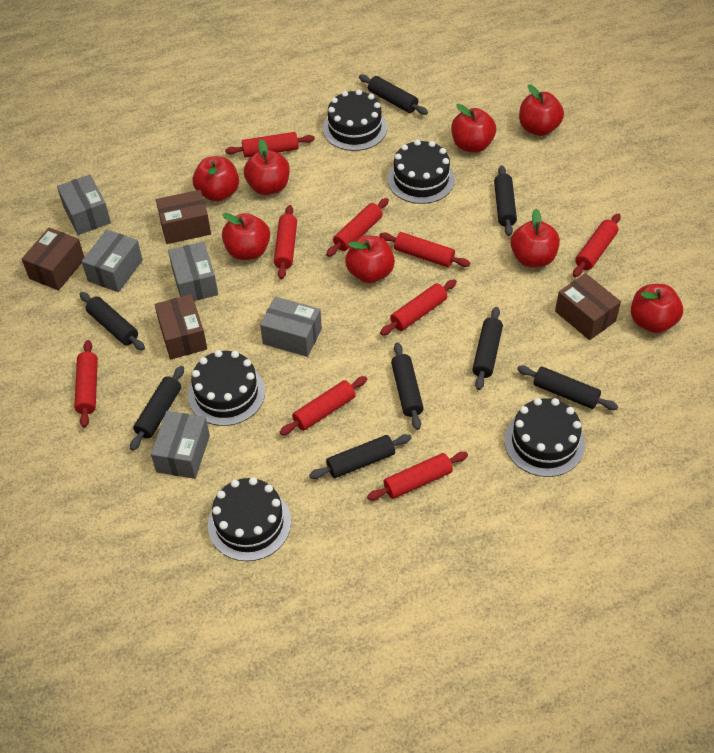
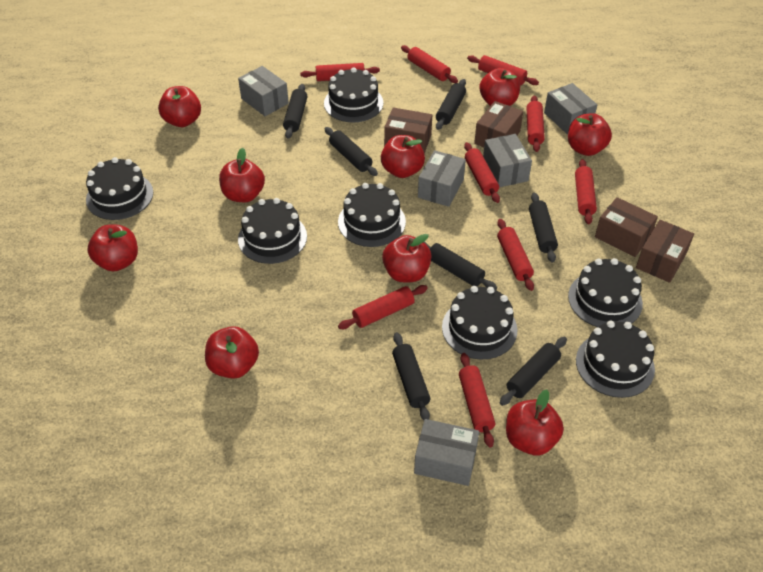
black cake: [188,350,265,426] [208,477,291,561] [323,89,387,151] [388,139,455,204] [504,398,585,477] = 5 -> [86,157,153,220] [238,198,307,264] [324,67,383,122] [338,183,406,247] [442,286,517,359] [568,258,643,327] [576,321,655,398] = 7
black rolling pin: [80,292,145,351] [130,366,184,451] [309,434,411,479] [359,74,428,115] [391,342,424,430] [472,307,503,390] [494,165,517,236] [517,365,618,410] = 8 -> [283,84,307,139] [325,127,378,176] [392,332,430,420] [424,241,497,290] [436,79,466,130] [500,337,567,406] [529,192,558,263] = 7
red apple: [193,156,239,202] [222,213,270,260] [244,139,290,195] [345,236,395,283] [451,104,496,152] [511,209,560,267] [519,84,564,136] [631,284,683,333] = 8 -> [87,225,138,271] [158,86,201,127] [205,326,259,379] [219,148,265,202] [381,135,425,178] [382,234,432,282] [480,68,520,106] [506,389,564,456] [568,114,612,156] = 9

